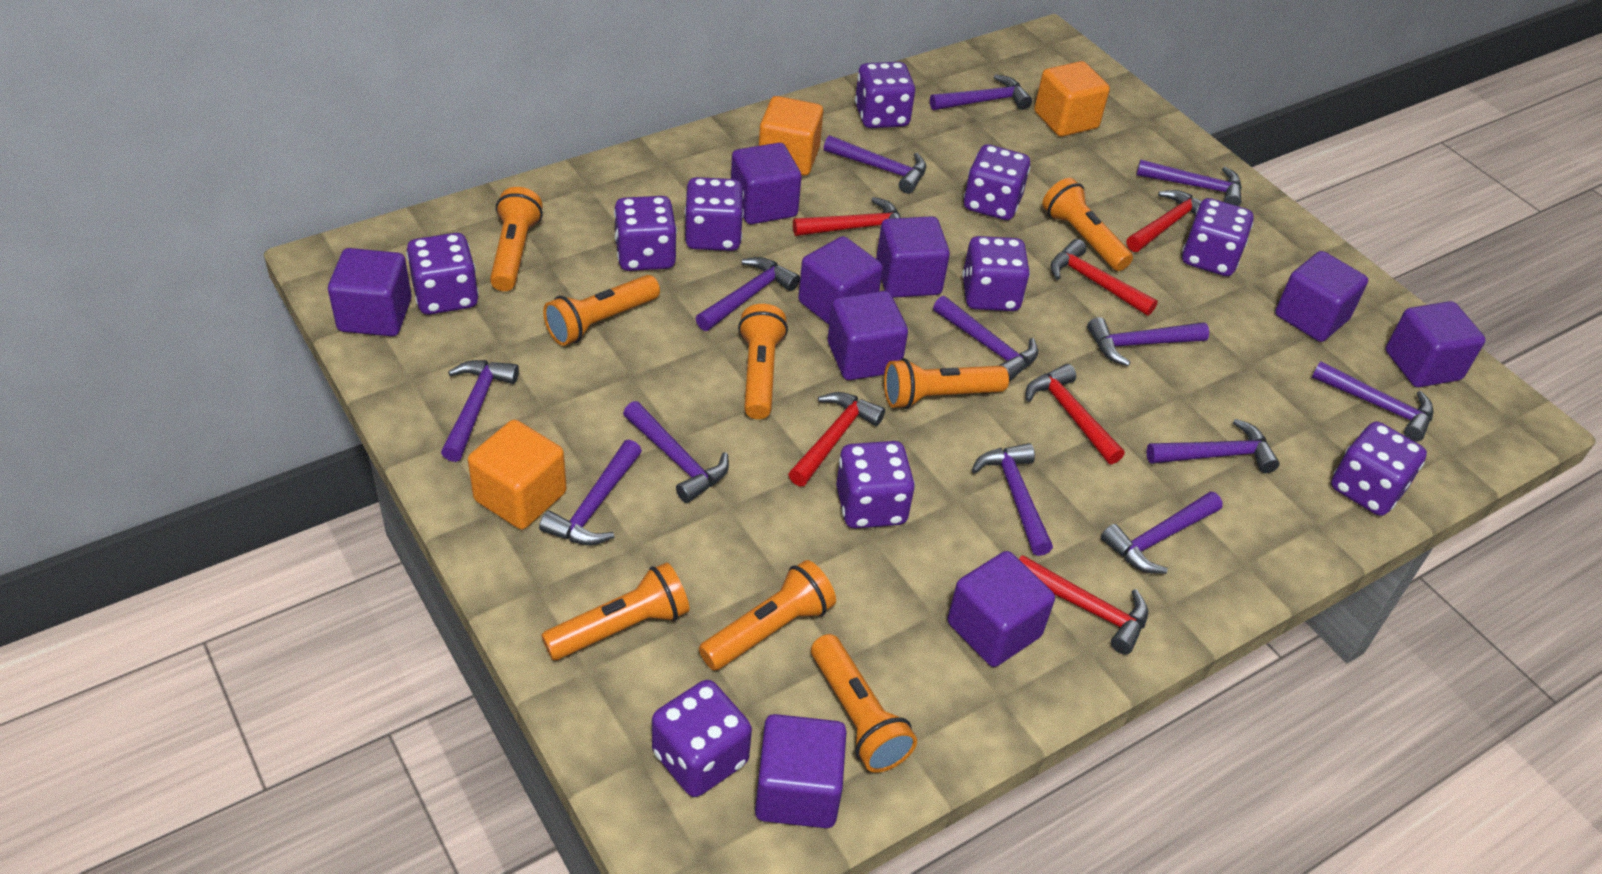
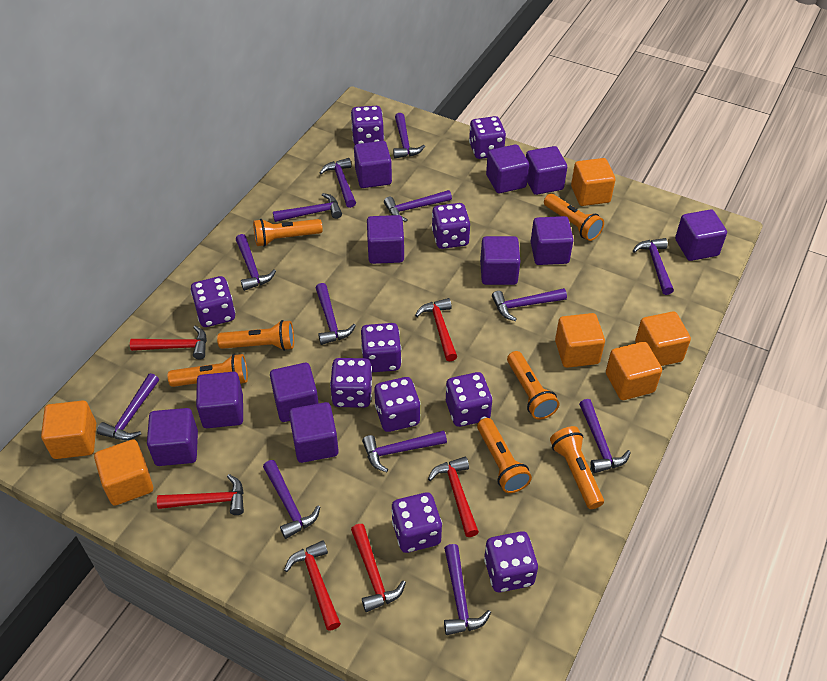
orange cube: [468,420,567,530] [759,96,823,176] [1034,61,1110,137] = 3 -> [41,400,96,459] [94,439,153,506] [555,313,605,368] [571,158,615,206] [606,342,662,400] [635,312,691,366] = 6
orange flashlight: [490,187,543,291] [541,562,690,660] [543,275,660,346] [699,560,836,670] [738,304,788,419] [811,634,917,773] [884,358,1009,409] [1042,178,1133,271] = 8 -> [168,354,248,387] [217,320,294,351] [253,219,323,247] [477,418,532,493] [507,351,559,420] [544,194,604,241] [550,426,604,509] = 7
purple cube: [328,248,412,336] [731,143,802,224] [755,714,847,828] [798,236,883,325] [828,291,908,380] [876,216,950,298] [948,551,1055,667] [1275,251,1368,342] [1386,301,1486,387] = 9 -> [147,408,198,466] [196,372,243,428] [270,363,319,422] [289,402,339,463] [354,141,392,188] [367,215,404,264] [480,236,520,285] [486,144,529,193] [526,146,567,195] [531,216,574,265] [675,209,727,261] = 11

